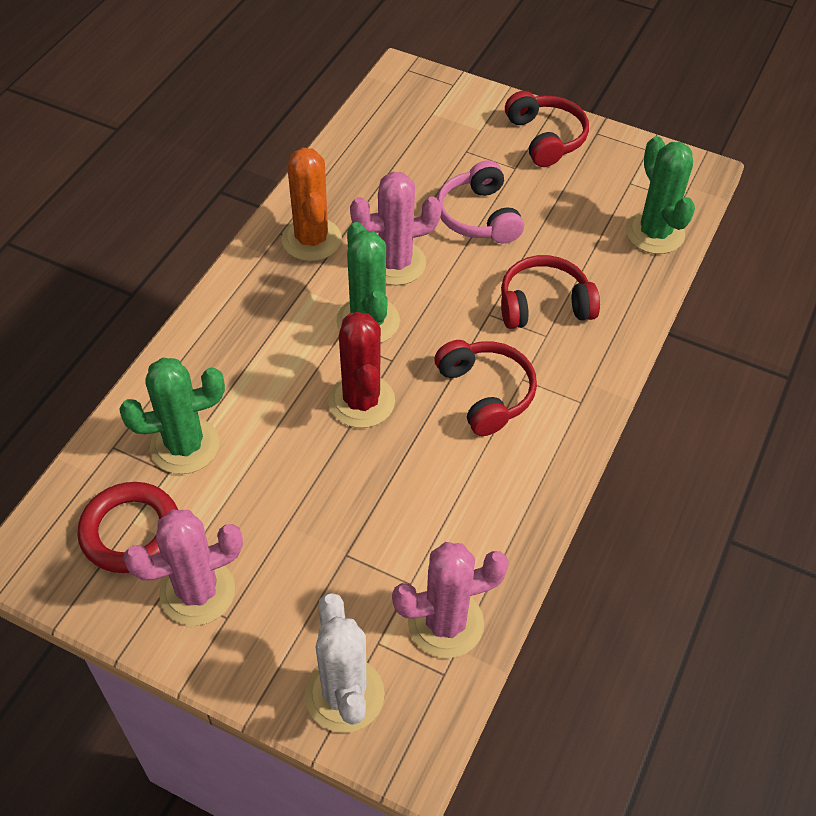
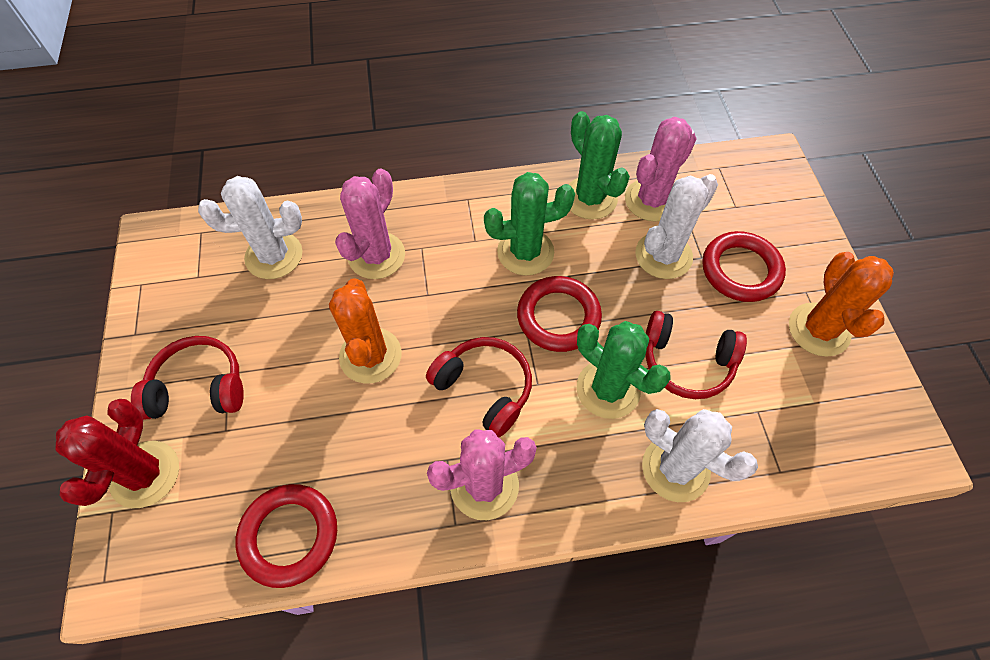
orange cactus: [282,148,342,261] = 1 -> [329,278,402,384] [789,252,894,357] = 2
pink headphones: [437,160,524,243] = 1 -> none = 0
red ring: [77,482,178,573] = 1 -> [235,484,337,588] [517,276,602,352] [702,231,786,302] = 3
white cactus: [305,593,385,733] = 1 -> [198,176,302,279] [635,174,718,279] [642,409,758,502] = 3

